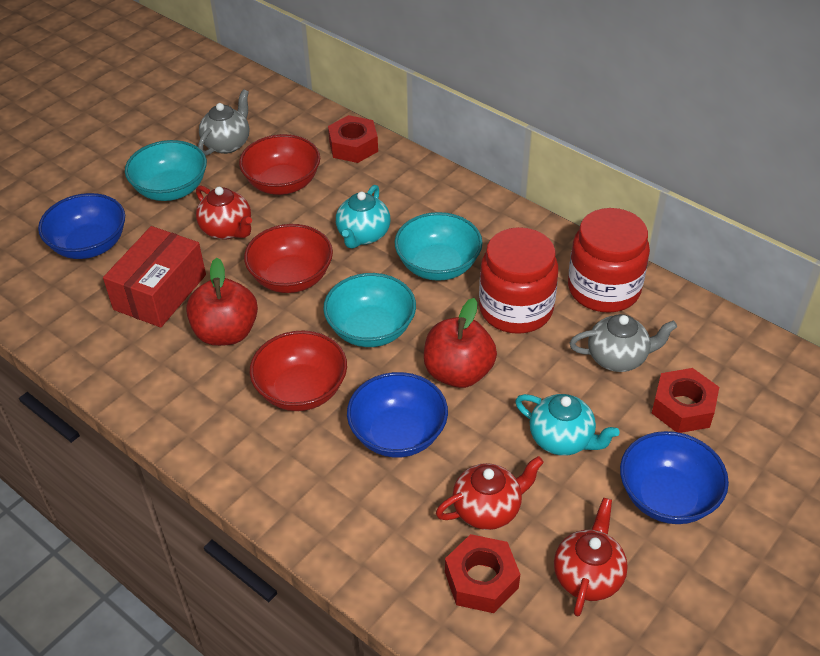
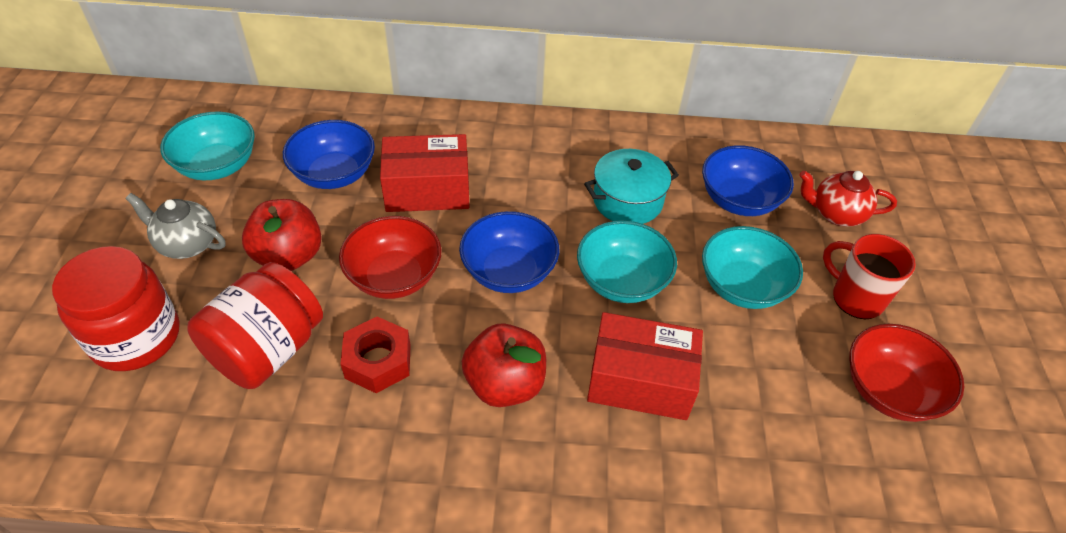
grey teapot: [198,89,249,156] [570,314,677,372] = 2 -> [125,193,225,259] = 1
red bowl: [239,134,320,195] [244,224,333,293] [250,330,347,411] = 3 -> [339,216,442,299] [849,324,964,422] = 2
red box: [103,226,206,328] = 1 -> [380,134,470,212] [587,312,703,420] = 2
red mug: none = 0 -> [823,234,916,319] = 1
red nut: [328,115,378,163] [445,534,520,613] [652,368,719,433] = 3 -> [340,317,411,393] = 1
red teapot: [196,185,252,240] [436,456,544,530] [554,498,628,617] = 3 -> [799,170,897,227] = 1
turquoise pot: none = 0 -> [584,149,679,224] = 1
turquoise teapot: [336,185,390,249] [515,394,620,456] = 2 -> none = 0

